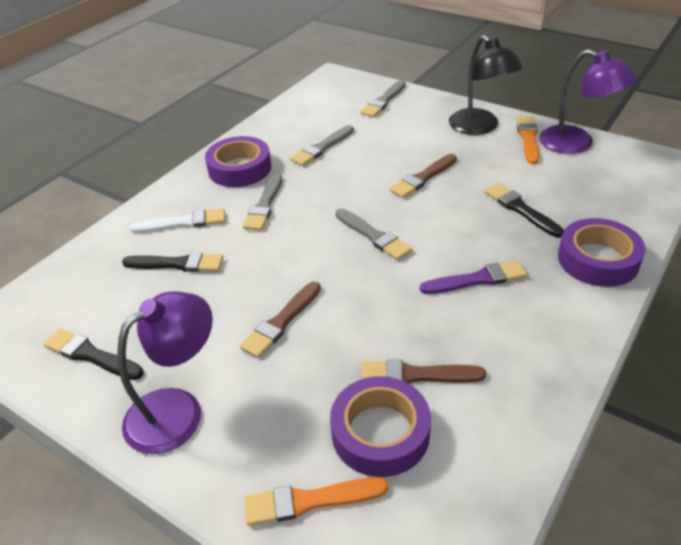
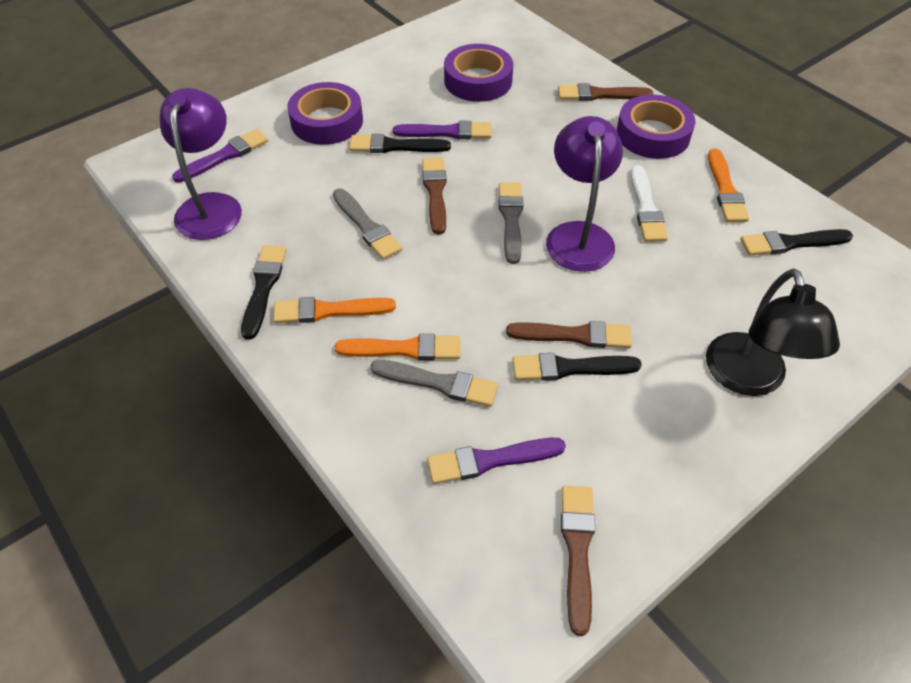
black brush: [44,329,143,380] [122,252,223,272] [485,183,564,237] = 3 -> [241,245,287,340] [349,134,451,153] [512,353,642,381] [741,229,853,256] = 4
brown brush: [240,282,321,358] [361,360,486,384] [390,154,457,198] = 3 -> [422,157,447,235] [506,321,632,348] [558,83,653,101] [561,486,595,636] = 4
grey brush: [243,173,282,231] [290,125,354,166] [335,208,412,260] [360,80,405,117] = 4 -> [333,188,402,260] [370,360,498,407] [499,182,523,264] = 3
orange brush: [244,477,388,526] [516,116,539,164] = 2 -> [273,297,396,323] [335,334,461,360] [708,148,749,222] = 3
purple brush: [420,260,527,294] = 1 -> [172,129,268,183] [393,121,492,139] [427,438,566,484] = 3

